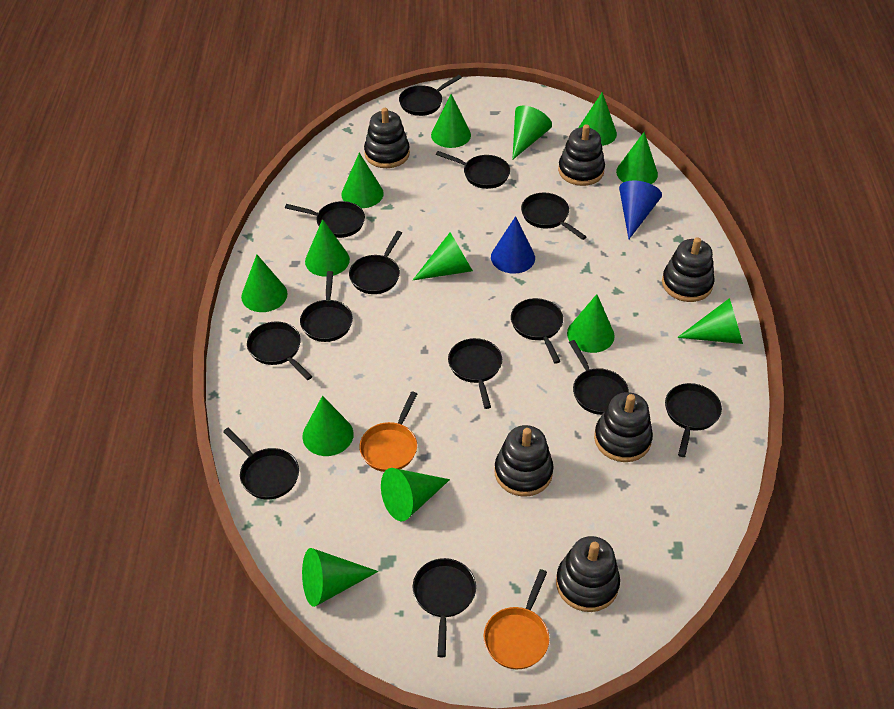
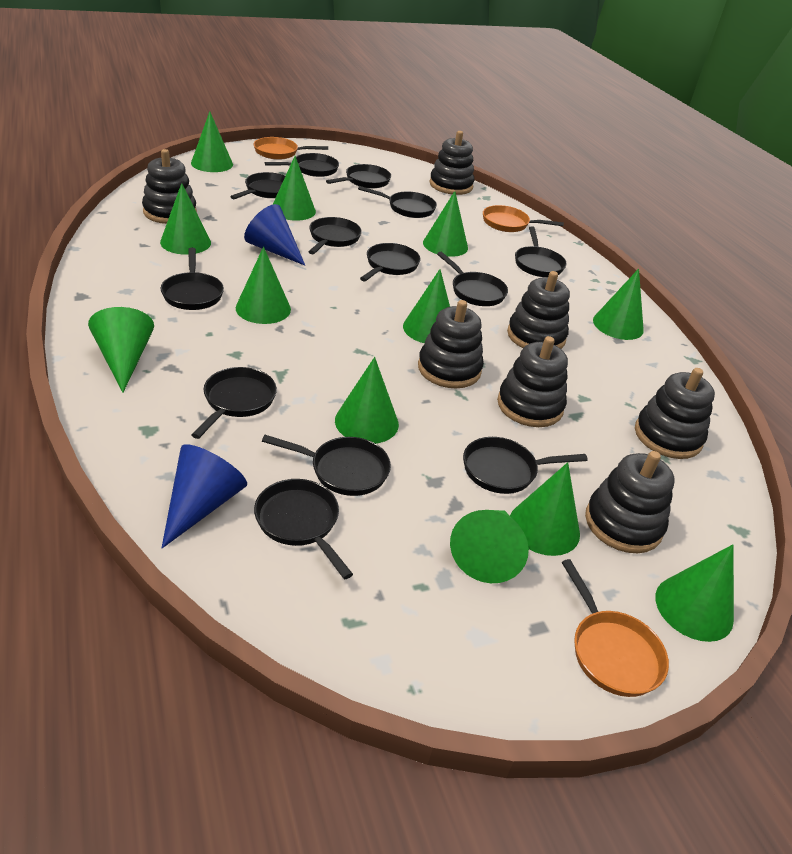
black stacking toy: [364,108,410,168] [494,425,554,497] [556,536,620,612] [558,124,605,186] [594,392,653,462] [662,237,715,302] = 6 -> [142,149,197,224] [418,300,484,388] [429,131,475,195] [497,336,568,427] [507,271,570,349] [585,451,675,553] [635,368,715,459] = 7
green cone: [241,255,288,312] [302,396,354,456] [302,548,378,607] [305,219,350,277] [341,153,384,208] [381,468,450,521] [413,232,473,280] [431,94,471,148] [512,106,552,160] [567,294,615,353] [578,92,617,146] [616,132,658,184] [677,298,743,344] = 13 -> [88,307,154,393] [160,183,211,255] [191,111,233,172] [236,247,291,324] [273,156,316,221] [335,357,399,444] [403,269,450,343] [423,191,468,257] [450,510,529,583] [510,462,580,556] [593,269,644,340] [655,544,734,642] = 12
orange pan: [359,391,417,472] [484,569,549,669] = 2 -> [254,137,328,160] [483,205,564,232] [561,559,669,697] = 3

